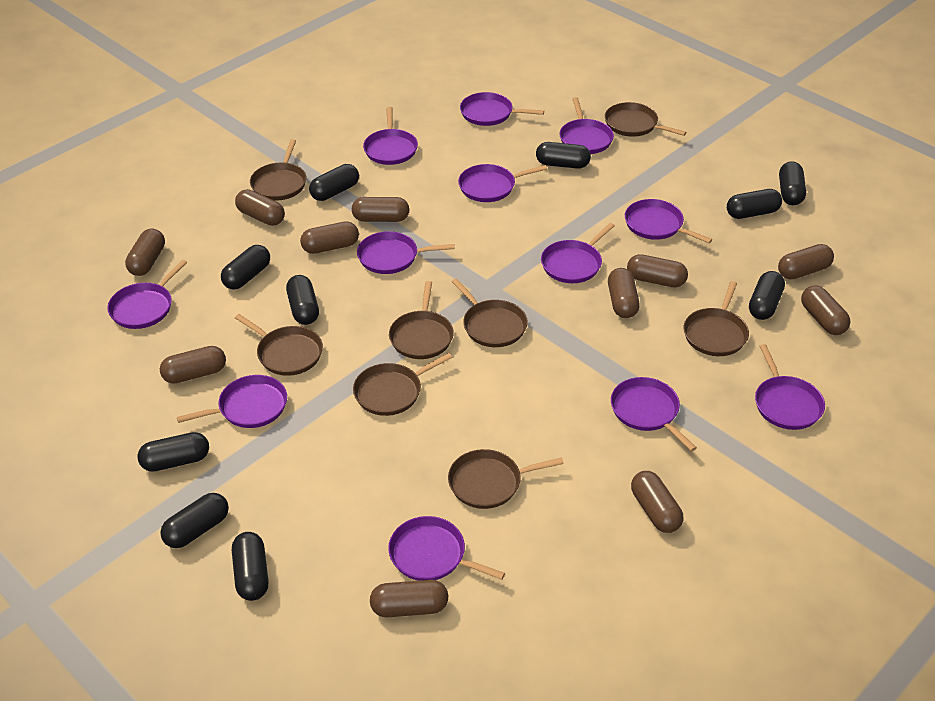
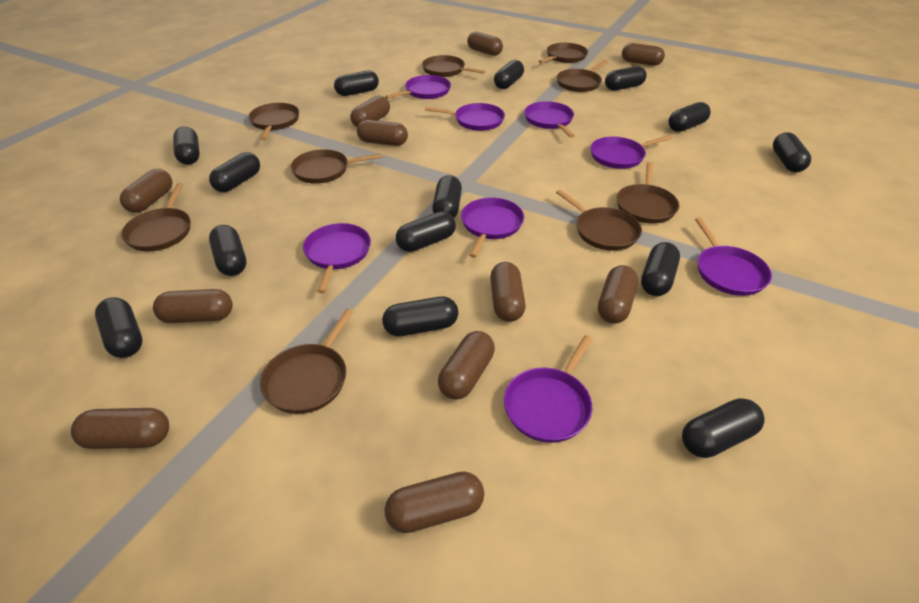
black capsule: [137,432,209,472] [160,493,229,548] [221,245,270,289] [232,532,269,601] [286,275,319,325] [309,164,359,201] [536,142,591,169] [727,189,782,219] [749,271,785,320] [779,161,806,205] = 10 -> [95,297,142,358] [173,127,200,165] [209,152,260,192] [209,225,247,276] [334,71,379,96] [382,296,458,336] [396,211,456,252] [432,175,462,218] [494,60,524,89] [605,66,647,91] [641,242,680,296] [668,102,711,132] [682,398,765,458] [773,132,811,172] = 14
brown pan: [235,314,323,376] [250,139,306,201] [353,353,453,416] [389,281,454,359] [448,449,564,509] [452,278,528,347] [605,102,686,137] [684,281,749,356] = 8 -> [121,183,191,252] [248,103,299,140] [260,309,353,414] [291,149,382,184] [422,55,486,77] [538,43,588,63] [556,189,642,251] [557,60,609,92] [617,162,680,224] = 9
purple pan: [107,260,187,329] [177,375,287,428] [357,231,454,274] [363,107,418,165] [388,516,505,581] [458,164,547,202] [460,92,544,126] [541,223,615,283] [560,97,614,154] [611,377,697,451] [625,199,712,243] [755,344,825,430] = 12 -> [303,223,371,293] [385,75,451,99] [425,103,505,131] [461,198,524,258] [504,335,592,443] [524,101,575,138] [590,135,672,169] [695,218,772,296] = 8

